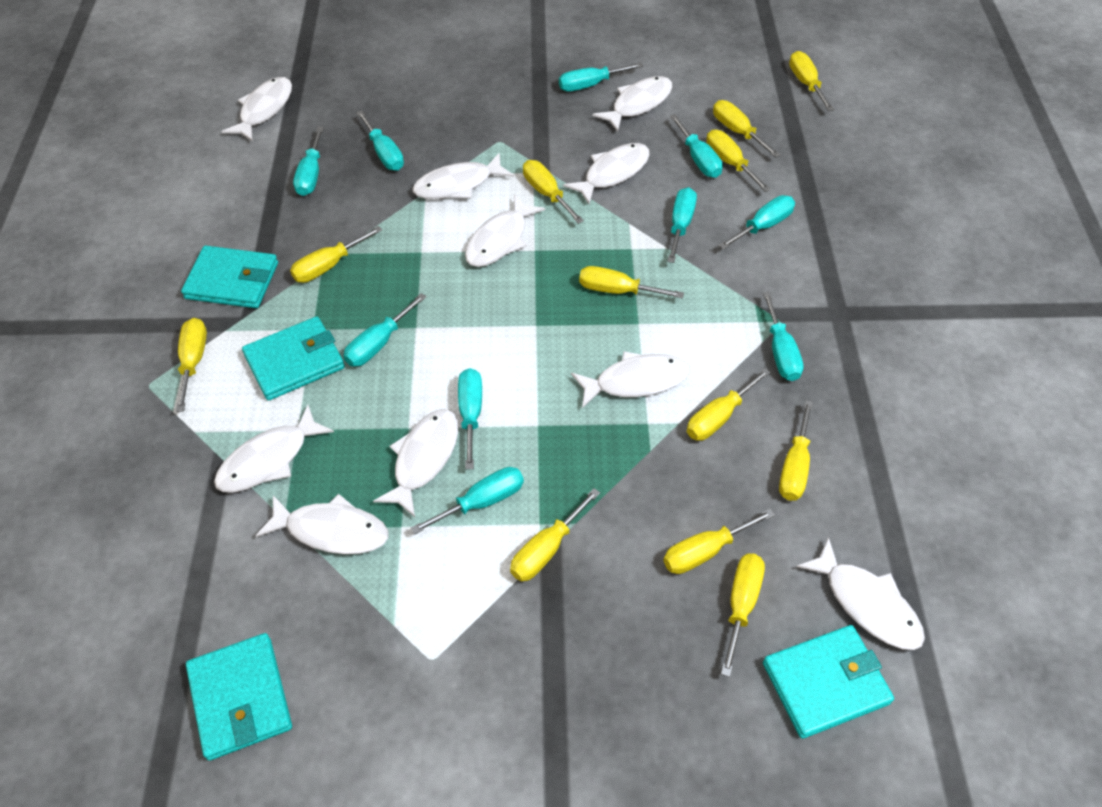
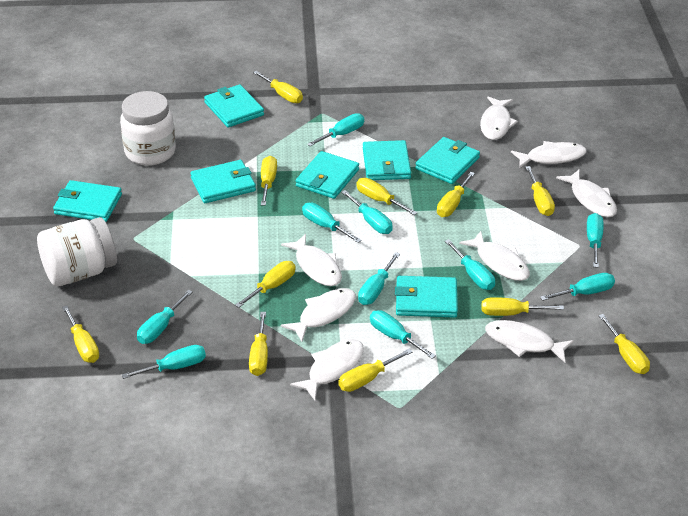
turquoise wallet: [181,246,278,308] [186,633,292,761] [242,316,345,401] [763,625,894,739] = 4 -> [53,180,122,222] [190,160,256,203] [204,85,264,127] [296,151,359,199] [363,140,411,180] [395,276,458,318] [415,137,480,184] = 7
white fish: [214,405,334,492] [222,77,292,142] [256,494,388,554] [373,409,459,517] [413,153,514,199] [465,194,545,267] [563,143,650,204] [571,351,690,408] [593,76,672,132] [797,537,925,650] = 10 -> [280,288,356,342] [281,234,342,286] [290,339,364,400] [459,231,530,281] [480,96,518,140] [485,320,574,363] [511,141,587,168] [556,170,617,217] = 8
white jar: none = 0 -> [37,217,117,286] [120,91,176,166] = 2
yellow screwdriver: [176,318,207,412] [290,226,382,283] [510,488,600,582] [523,160,584,224] [579,266,684,298] [663,509,775,574] [687,368,771,441] [706,130,771,192] [713,100,781,157] [721,553,765,677] [779,400,813,501] [789,51,834,111] = 12 -> [62,306,99,363] [235,261,296,308] [249,312,268,376] [253,71,303,103] [261,156,277,206] [338,349,412,392] [357,178,417,215] [437,172,475,217] [482,297,564,316] [525,166,555,216] [598,314,650,374] = 11

